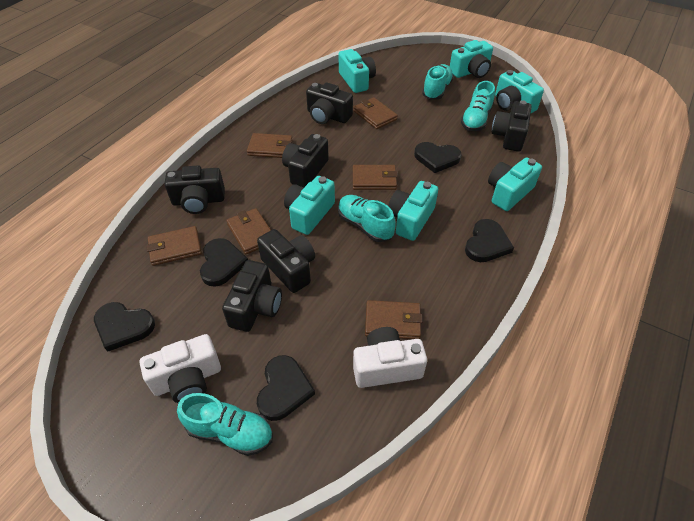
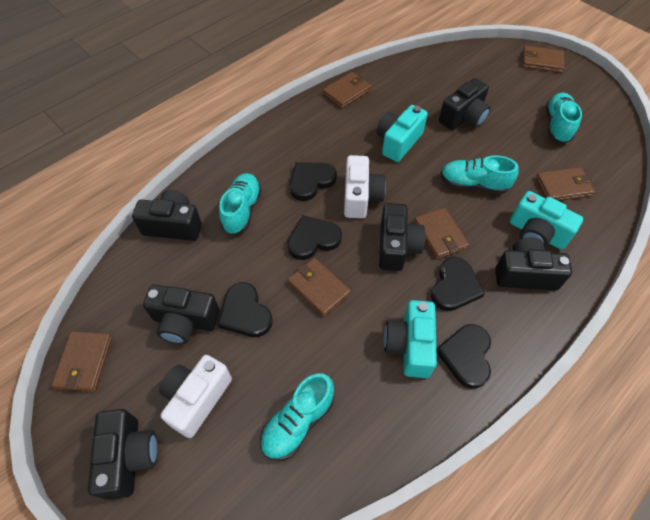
turquoise camera: [284,176,335,235] [339,49,376,93] [388,181,438,241] [450,40,493,78] [488,157,542,211] [495,70,544,113] = 6 -> [377,105,428,162] [384,300,437,378] [510,191,583,249] = 3

